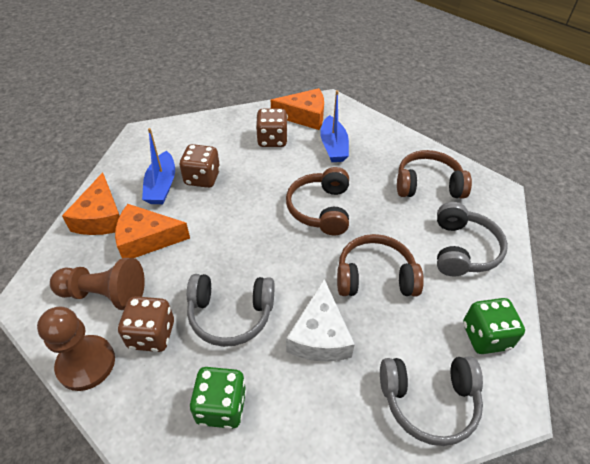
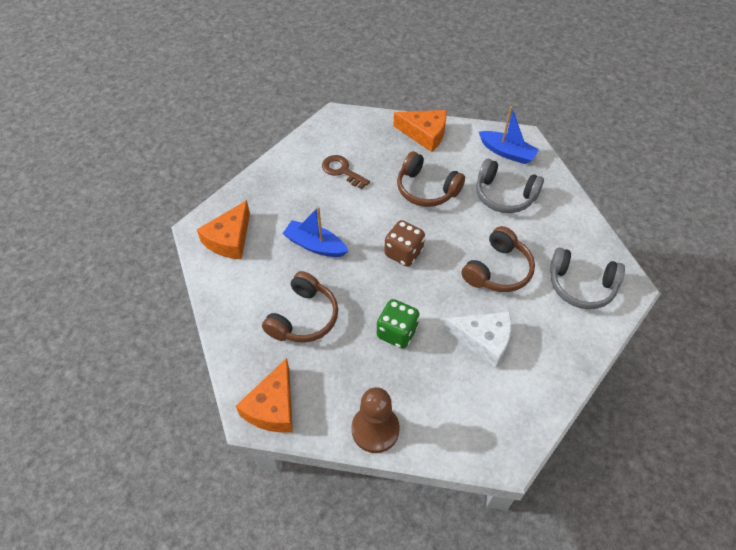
brown dice: [118,296,174,352] [179,144,220,188] [256,109,288,147] = 3 -> [384,220,425,267] = 1
brown key: none = 0 -> [322,155,370,189] = 1
brown pawn: [37,306,115,391] [50,258,145,310] = 2 -> [351,387,400,453] = 1
green dice: [190,367,247,429] [463,298,525,354] = 2 -> [377,299,419,349] = 1
grey headphones: [187,274,274,347] [380,356,483,446] [437,202,508,276] = 3 -> [476,159,544,213] [550,248,625,309] = 2

